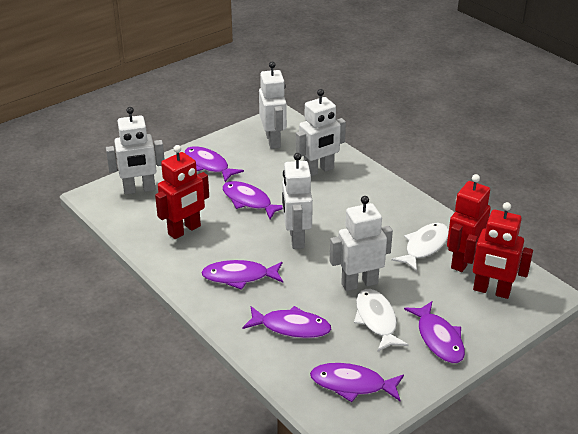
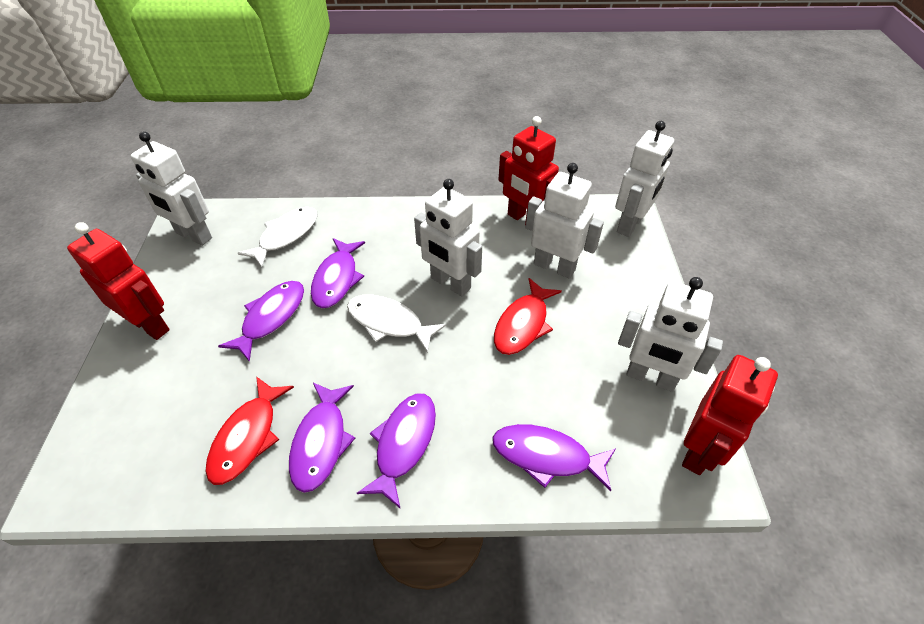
purple fish: [184,146,244,182] [201,260,283,290] [222,181,283,219] [243,306,331,339] [310,363,404,402] [404,301,465,363] = 6 -> [218,281,304,362] [289,383,355,493] [311,238,365,308] [357,393,436,509] [492,424,616,491] = 5
red fish: none = 0 -> [205,376,294,485] [494,278,562,355] = 2

